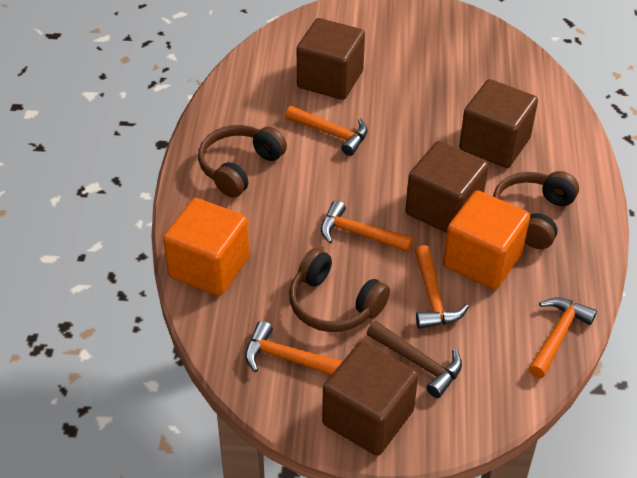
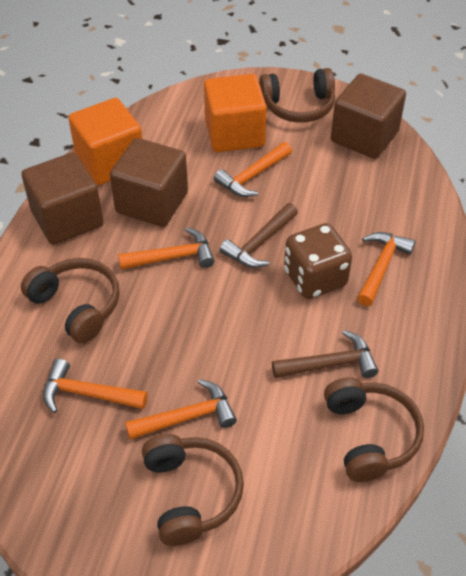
brown cube: [297,18,365,100] [322,342,418,456] [405,141,489,233] [459,79,538,168] = 4 -> [22,152,103,245] [110,138,188,227] [331,74,406,159] = 3
brown dice: none = 0 -> [284,223,352,299] = 1
brown hammer: [367,321,462,398] = 1 -> [219,203,298,268] [272,330,379,378] = 2
brown headphones: [198,125,287,198] [289,248,390,332] [493,171,579,249] = 3 -> [21,258,120,343] [142,434,244,546] [259,68,335,123] [324,377,424,482] = 4

